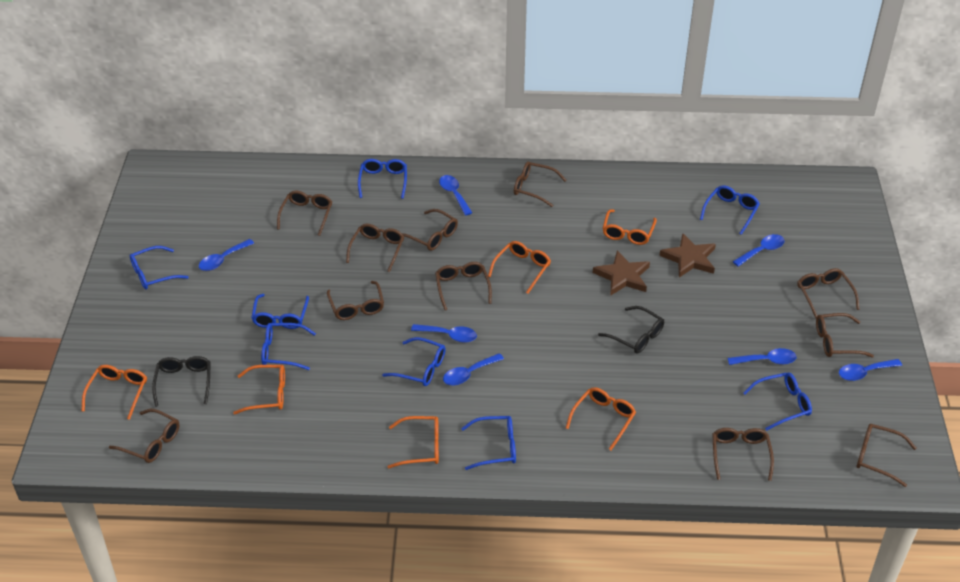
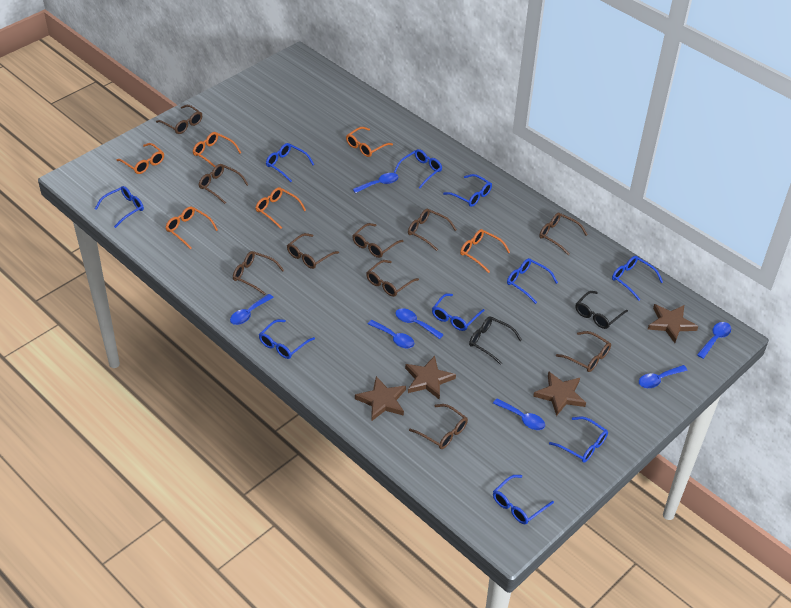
blue glasses: [130,246,189,290] [251,294,309,329] [261,323,316,370] [358,159,407,199] [382,337,446,386] [461,416,516,470] [700,185,760,235] [743,372,812,430] = 8 -> [95,186,144,228] [259,319,315,359] [266,143,314,182] [394,149,442,189] [432,293,485,331] [443,174,492,207] [493,475,554,524] [507,258,558,304] [549,417,608,463] [612,256,663,301] = 10
brown glasses: [109,409,179,463] [277,191,333,236] [327,281,384,320] [346,224,404,272] [402,209,458,251] [435,262,492,311] [514,161,566,207] [712,428,774,481] [797,268,860,318] [816,313,874,357] [857,424,916,487] = 11 -> [156,105,202,134] [199,164,248,204] [233,251,284,295] [287,233,339,269] [352,223,404,258] [366,260,419,297] [408,209,457,251] [409,404,468,449] [539,213,588,255] [556,331,611,372] = 10
brown star: [593,251,650,296] [659,233,716,277] = 2 -> [355,376,406,421] [405,356,456,400] [533,371,586,416] [648,304,698,343] = 4

